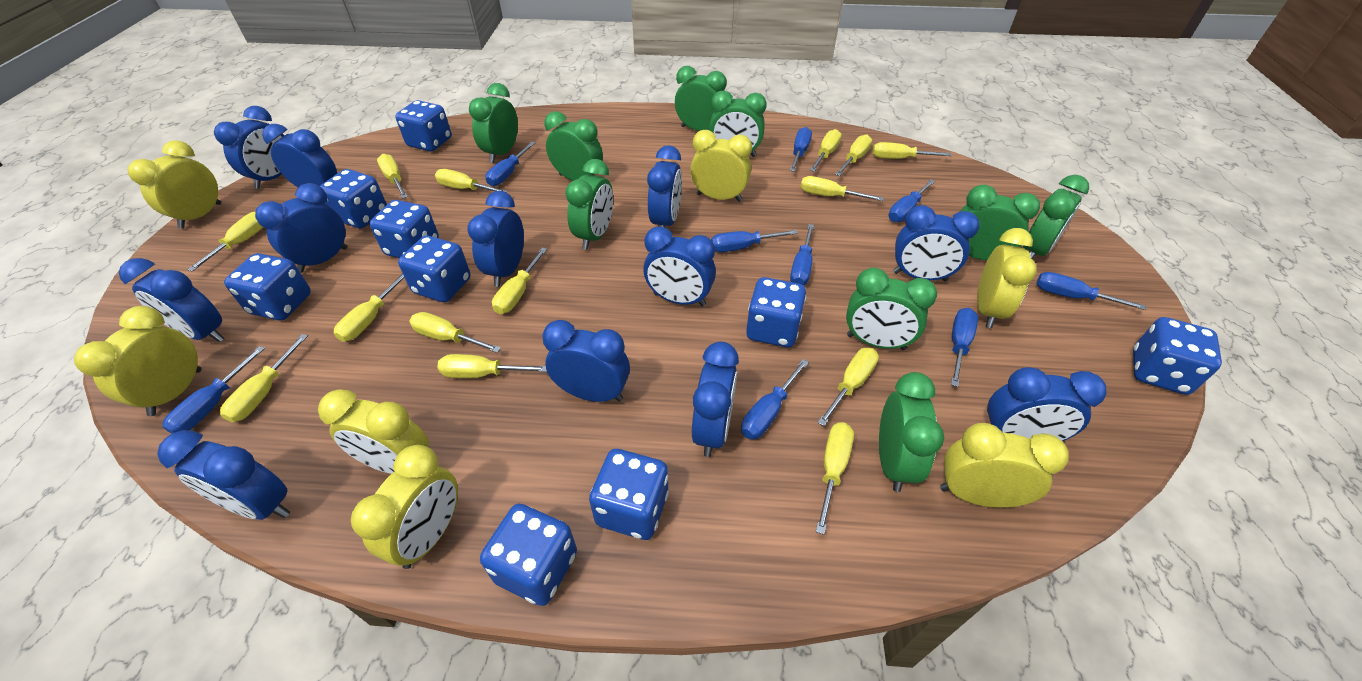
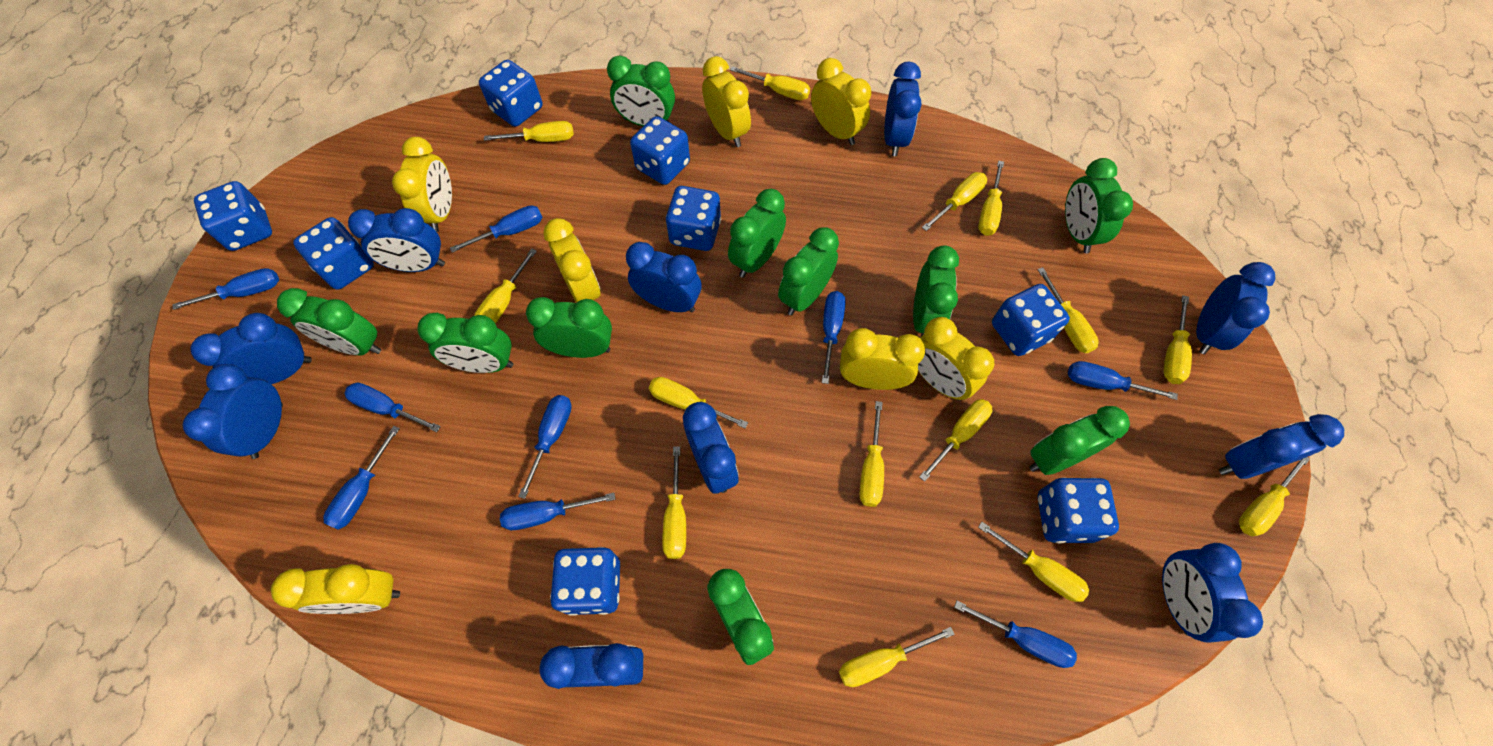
blue clock: [119,258,224,342] [157,430,290,520] [214,106,284,189] [255,183,347,273] [262,124,337,187] [467,191,524,287] [542,320,630,402] [643,226,716,307] [647,145,682,228] [692,342,739,457] [893,205,980,281] [987,367,1106,441] = 12 -> [182,364,283,459] [190,313,312,384] [348,208,445,272] [539,643,643,689] [626,242,701,312] [683,402,739,494] [884,62,921,156] [1162,543,1263,643] [1196,262,1275,354] [1219,414,1344,479] = 10
blue dice: [224,253,311,320] [320,169,387,228] [370,200,439,258] [395,100,451,152] [398,236,470,302] [480,504,577,606] [589,449,669,540] [746,277,806,347] [1133,317,1222,395] = 9 -> [194,181,272,251] [293,217,374,290] [479,60,543,127] [550,547,620,616] [630,116,690,185] [666,186,721,251] [992,284,1070,356] [1037,477,1119,543] = 8
green clock: [469,83,518,163] [544,111,603,181] [565,159,613,250] [675,66,727,131] [709,91,767,157] [846,268,937,350] [879,372,944,492] [959,185,1040,260] [1023,175,1089,259] = 9 -> [277,288,381,355] [417,313,513,373] [526,297,612,358] [607,55,675,126] [707,569,774,665] [728,189,786,278] [778,227,839,315] [913,245,959,337] [1029,406,1130,475] [1065,158,1133,254] = 10

